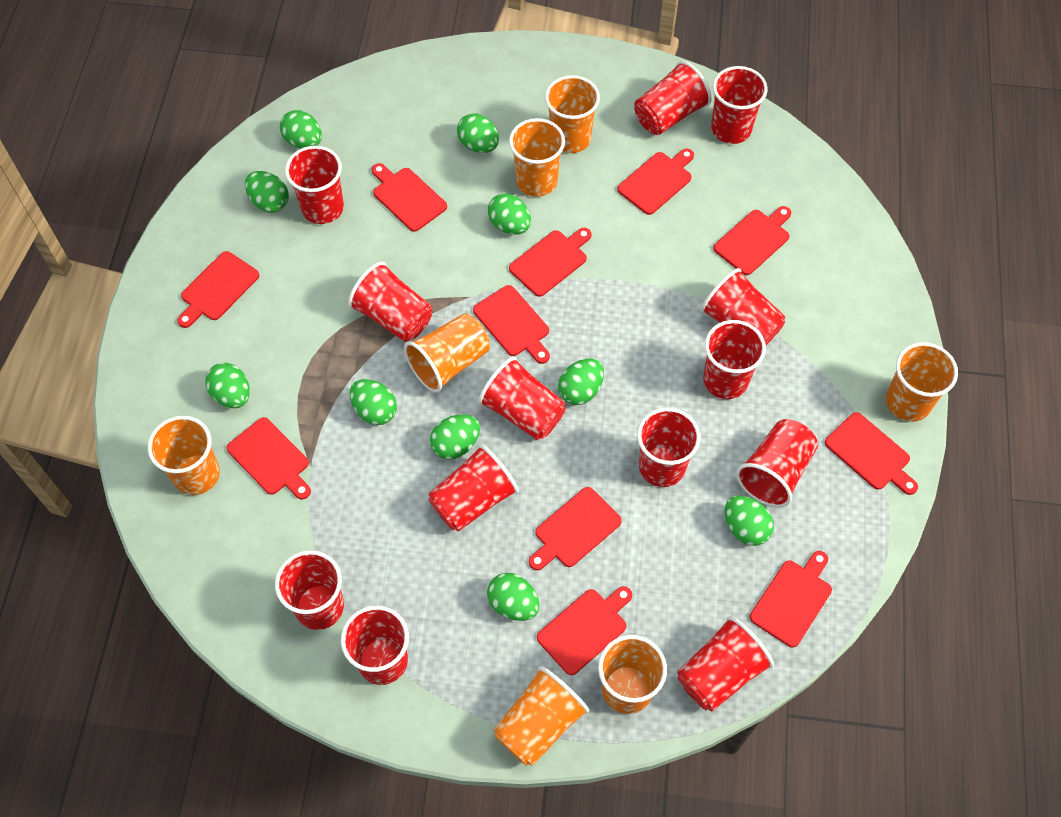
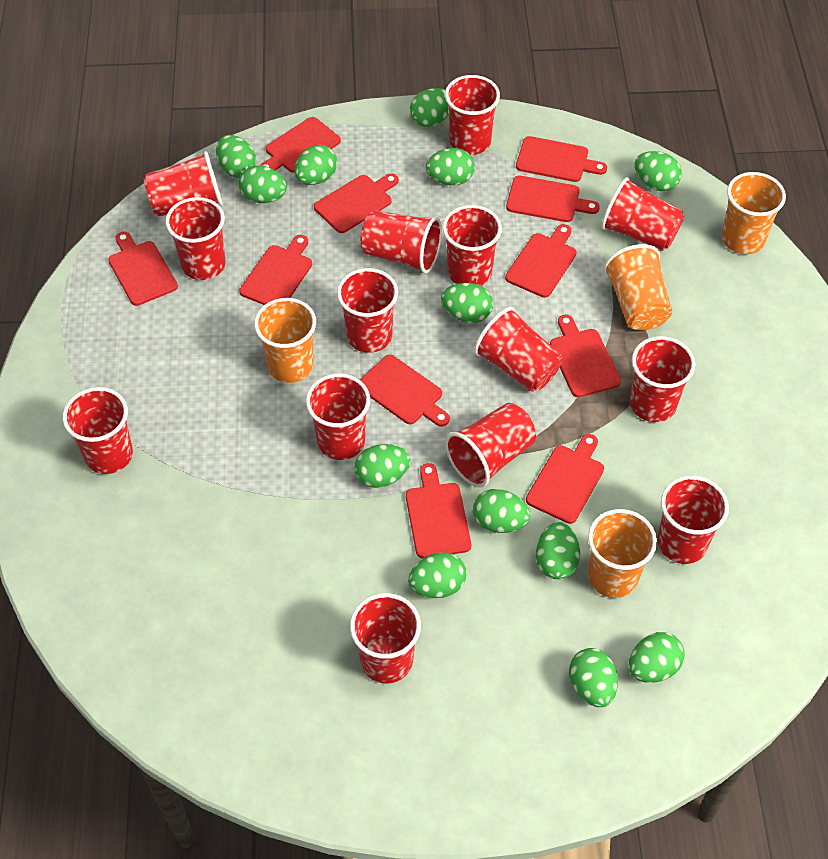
green egg: [205,363,250,408] [245,171,289,213] [280,110,322,149] [350,379,397,425] [430,414,480,460] [457,114,499,153] [487,573,540,621] [488,193,531,234] [558,359,604,405] [725,495,774,546] = 10 -> [216,135,256,178] [239,165,287,203] [294,145,337,185] [355,444,411,488] [408,552,467,598] [410,88,449,127] [426,148,475,185] [441,283,493,323] [473,489,530,533] [536,522,580,579] [569,648,618,707] [629,632,685,683] [635,151,682,191] = 13
orange cup: [148,416,220,495] [404,313,489,393] [493,666,589,766] [509,118,565,197] [545,75,600,153] [598,635,667,714] [886,342,958,422] = 7 -> [254,298,316,383] [588,509,657,598] [604,244,672,331] [722,172,786,254] = 4
red cup: [275,550,344,630] [285,146,344,224] [341,606,409,685] [348,262,432,342] [428,444,519,532] [478,357,566,440] [634,61,712,135] [637,408,700,487] [677,616,774,711] [701,268,785,345] [703,320,766,399] [711,66,768,144] [736,419,818,508] = 13 -> [63,387,133,474] [144,151,223,217] [165,197,226,280] [306,374,370,460] [337,268,398,353] [350,593,421,683] [361,210,442,274] [442,205,502,286] [445,75,500,155] [445,403,536,488] [474,307,562,392] [601,177,684,251] [630,336,695,422] [657,476,729,564] = 14

